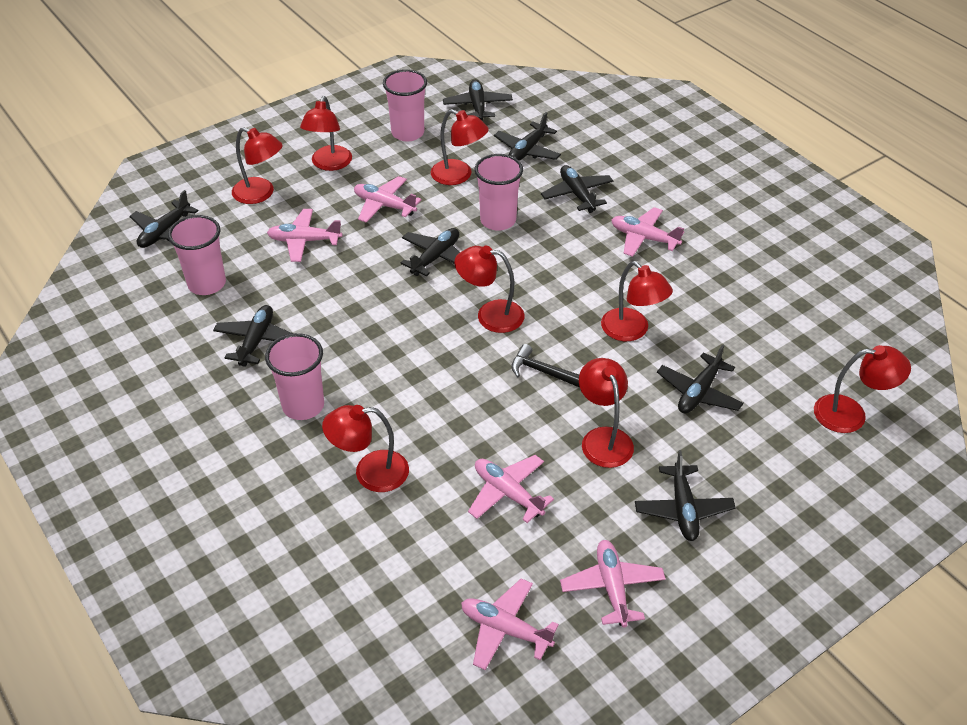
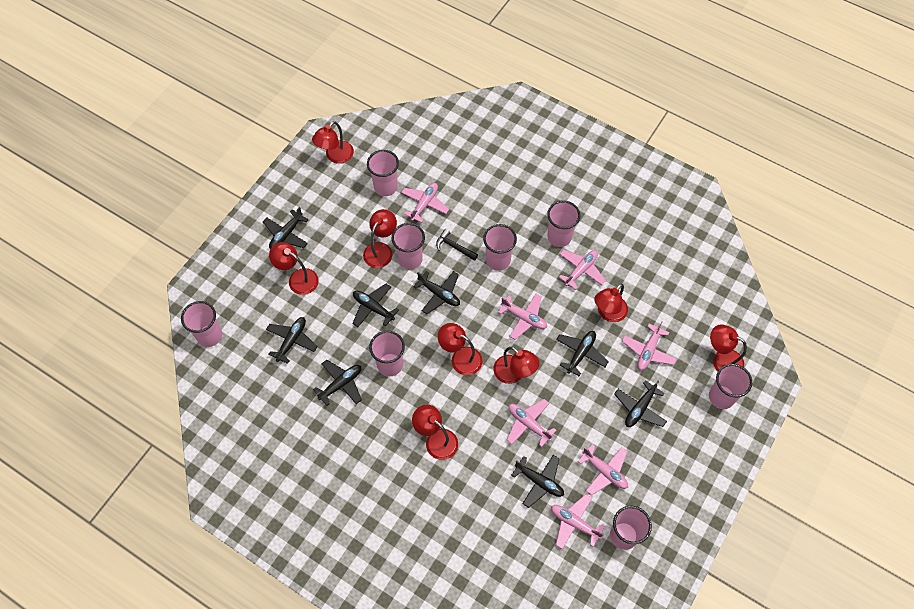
pink cup: [168,215,226,295] [265,333,324,420] [383,69,427,141] [475,154,523,231] = 4 -> [181,301,222,347] [367,150,399,196] [369,331,405,376] [392,223,425,269] [483,224,517,271] [547,201,580,247] [610,506,652,550] [709,364,752,409] = 8
pink plane: [267,209,342,262] [354,176,422,223] [461,578,559,670] [468,455,554,523] [560,540,666,627] [611,207,684,257] = 6 -> [401,183,449,223] [498,294,547,340] [507,399,557,447] [551,494,605,549] [559,249,606,290] [578,444,628,496] [622,321,676,370] = 7

